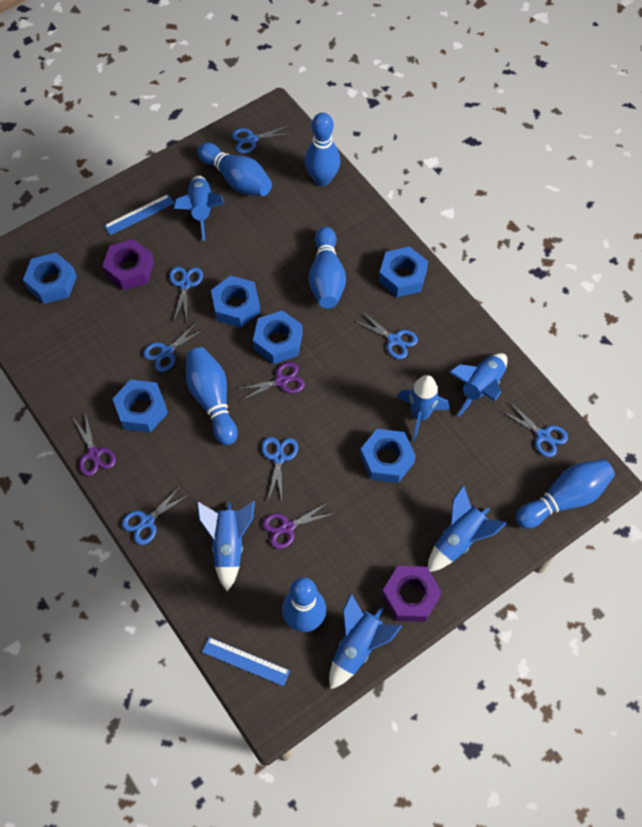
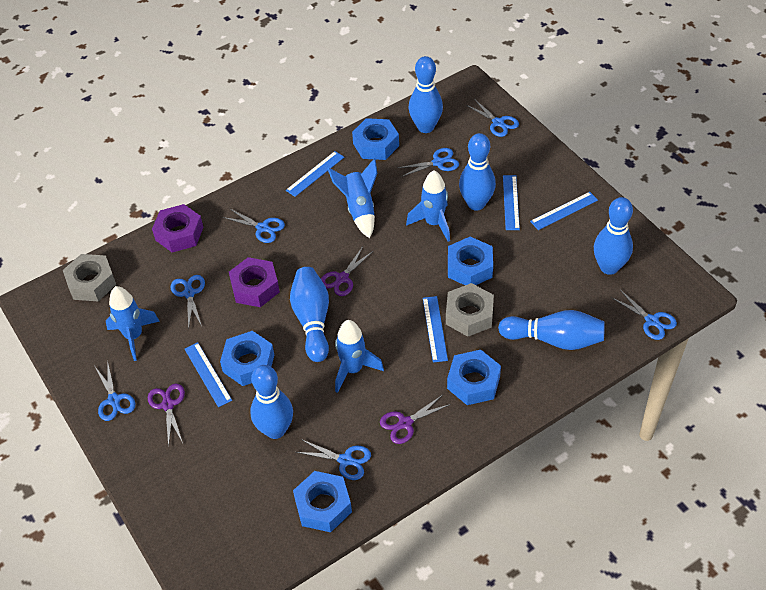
blue nut: [23,253,77,304] [112,380,168,432] [211,275,260,328] [253,310,303,364] [360,429,416,483] [379,246,428,297] = 6 -> [220,331,274,386] [293,471,352,532] [352,118,399,160] [447,350,501,405] [448,237,493,285] = 5
blue rocket: [174,175,224,241] [197,501,255,592] [329,593,402,689] [398,375,449,442] [428,485,507,572] [450,353,508,417] = 6 -> [106,286,160,361] [328,158,377,238] [335,320,384,393] [406,170,450,242] = 4
blue ruler: [104,194,175,235] [202,637,290,686] = 2 -> [185,342,232,407] [286,151,344,197] [423,296,448,362] [503,175,520,230] [530,192,598,230] = 5
grey nut: none = 0 -> [63,254,116,301] [446,283,494,337] = 2

